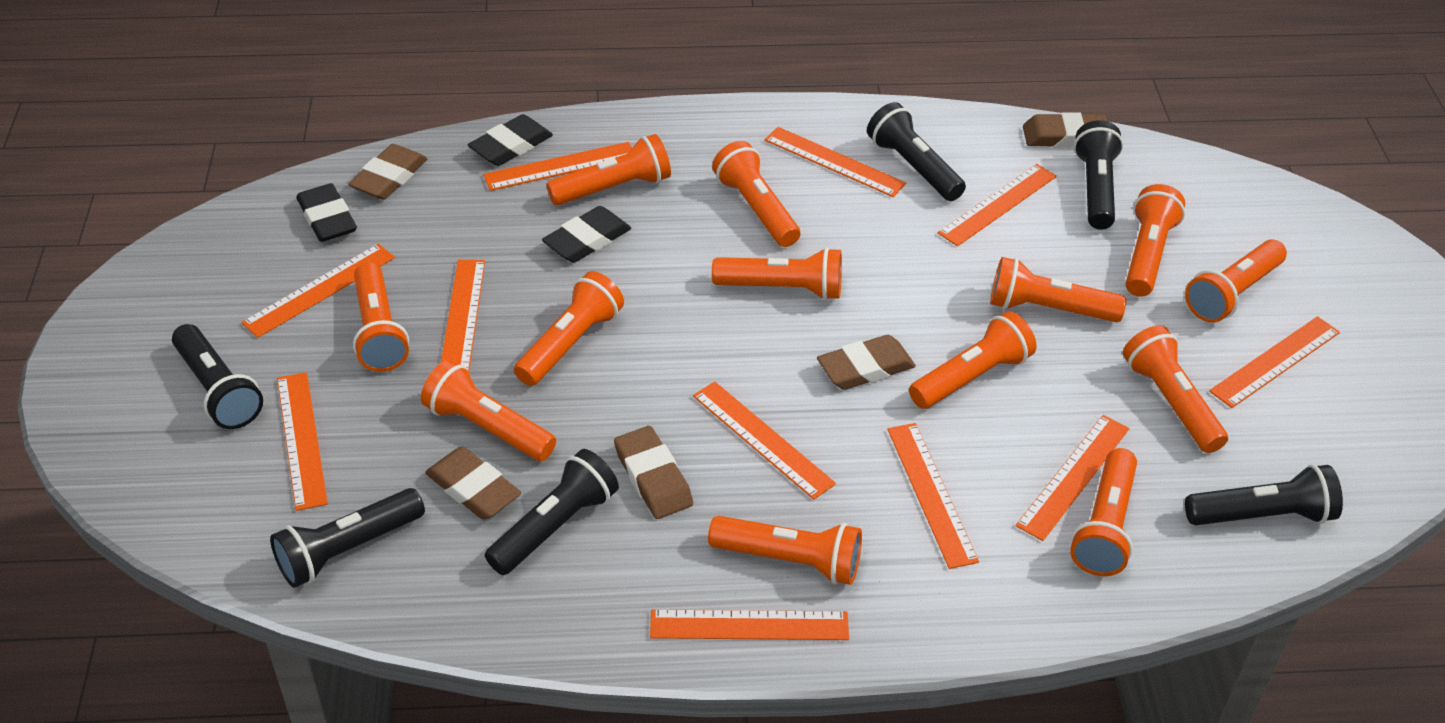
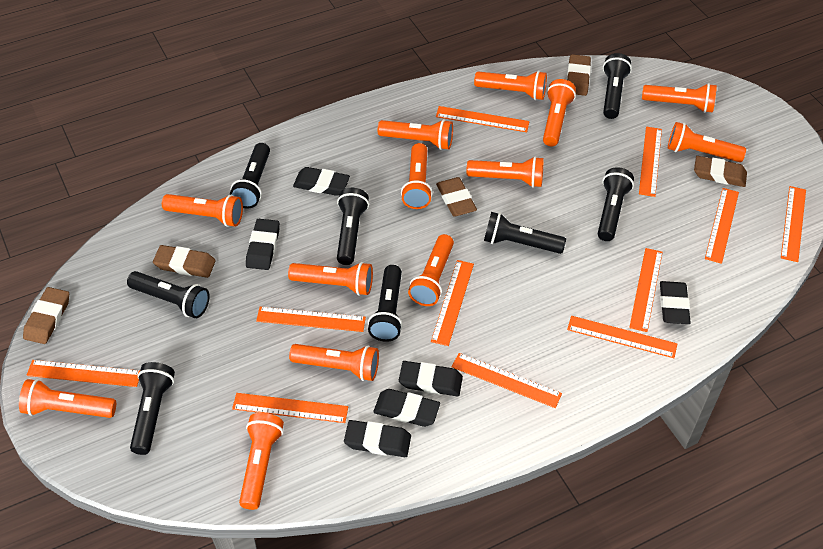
black eraser: [296,183,357,242] [468,114,553,166] [542,206,631,263] = 3 -> [246,219,280,270] [293,167,350,196] [344,420,411,457] [373,389,440,427] [399,361,463,396] [660,281,691,324] = 6
black flashlight: [172,324,263,429] [270,488,425,588] [485,449,619,575] [867,102,966,201] [1074,120,1123,230] [1185,464,1343,525] = 6 -> [127,271,209,318] [130,362,175,455] [230,143,270,208] [337,188,369,265] [368,265,403,342] [484,212,566,254] [598,167,634,241] [603,53,632,119] = 8

